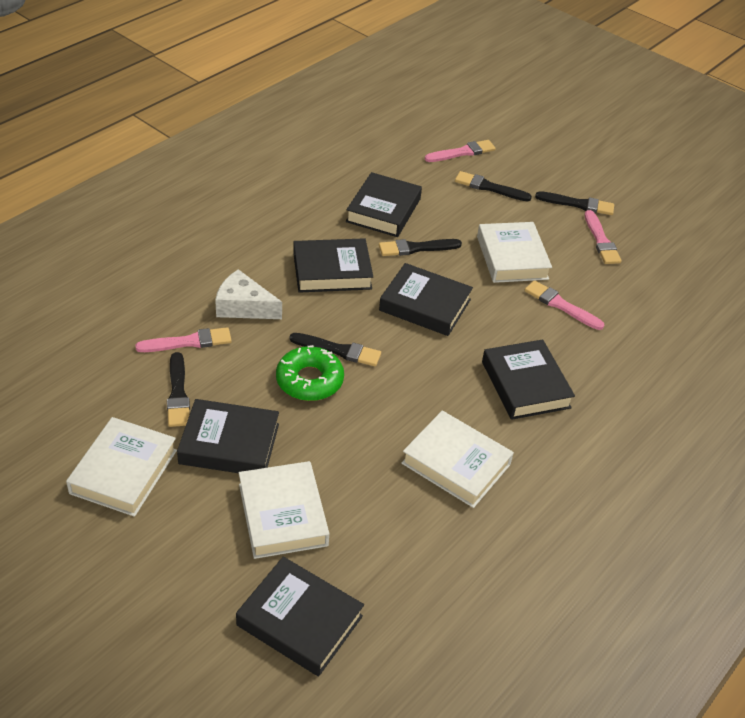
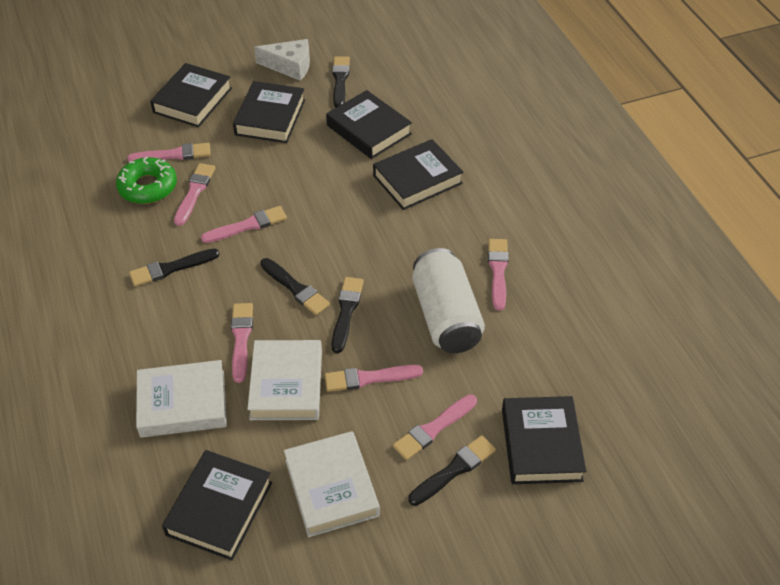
pink brush: [135,327,232,352] [425,140,496,162] [525,280,604,330] [584,210,621,264] = 4 -> [127,143,211,162] [174,163,215,226] [201,206,287,243] [231,303,253,383] [324,365,423,392] [393,394,477,460] [488,239,509,311] = 7
white book: [66,417,177,517] [239,461,329,559] [401,411,514,508] [477,222,552,283] = 4 -> [136,360,227,438] [247,340,322,420] [284,431,380,537] = 3
white can: none = 0 -> [412,248,485,353] = 1

